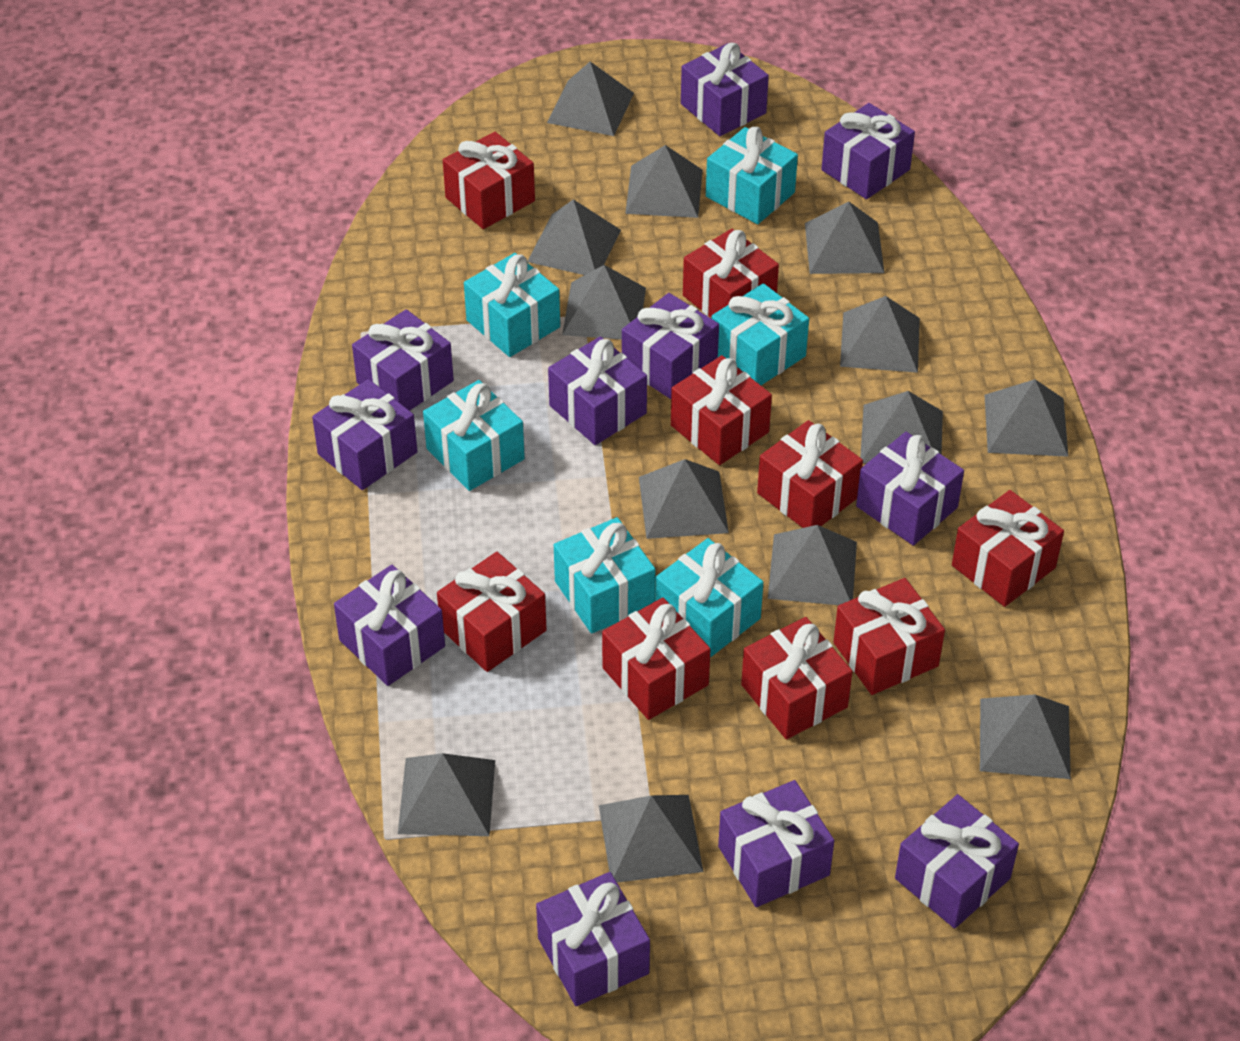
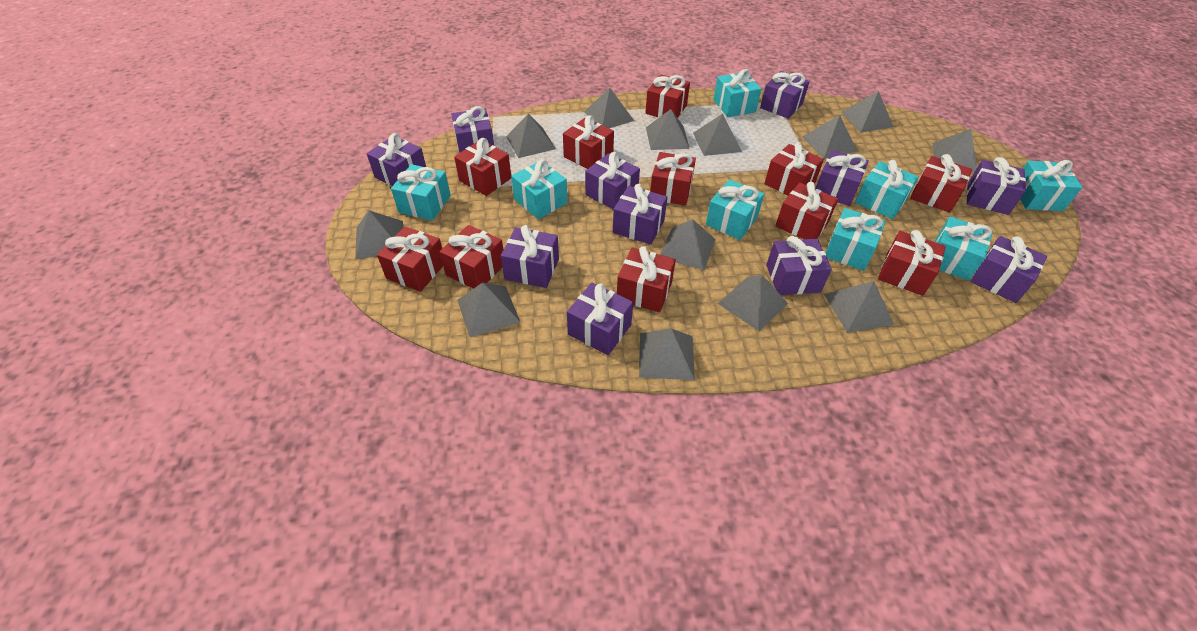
red gift: [437,552,547,672] [443,132,535,229] [602,598,711,720] [671,355,772,465] [683,229,779,318] [741,617,853,739] [757,420,863,528] [833,578,945,695] [952,490,1064,607] = 9 -> [377,226,443,292] [440,225,503,289] [454,138,511,196] [563,115,614,169] [617,246,676,312] [645,74,690,118] [650,152,696,206] [764,142,824,196] [775,182,838,239] [878,230,946,296] [910,154,972,213] = 11
turquoise gift: [423,380,525,491] [464,253,560,357] [554,517,656,634] [655,538,763,658] [706,127,798,224] [712,283,809,385] = 6 -> [391,164,451,221] [511,159,567,219] [706,179,764,240] [713,69,761,117] [825,208,885,271] [855,160,919,219] [934,216,993,281] [1020,160,1083,211] = 8

